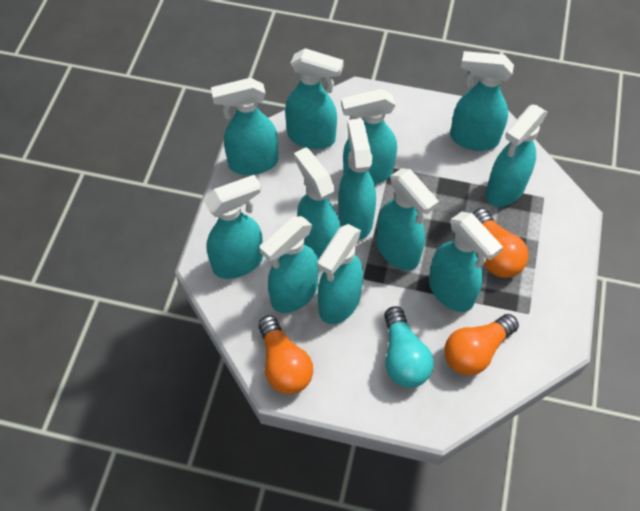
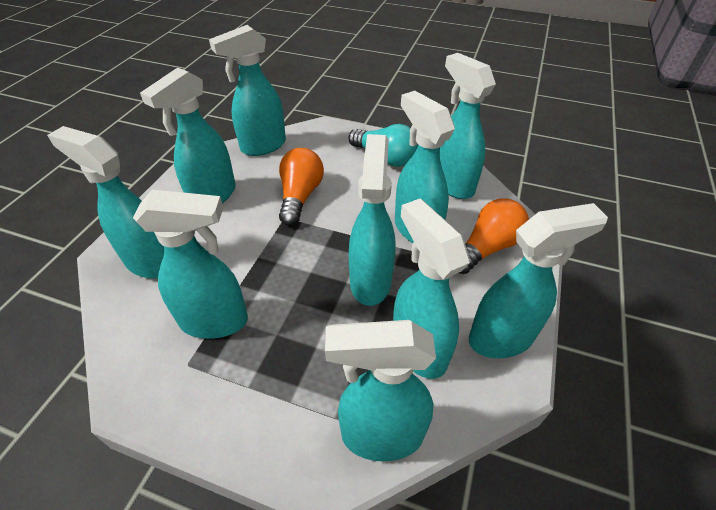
orange light bulb: [258,315,313,394] [444,314,519,375] [473,208,529,278] = 3 -> [279,148,324,226] [459,198,529,274] = 2
turquoise spray bottle: [204,175,263,279] [211,78,278,175] [260,216,319,313] [285,48,344,149] [294,147,340,260] [317,224,363,324] [338,118,376,239] [341,89,397,185] [376,168,439,270] [429,212,503,312] [450,51,514,151] [486,104,548,207] = 12 -> [47,126,164,279] [133,190,248,339] [140,68,236,203] [209,25,286,156] [325,320,436,462] [349,134,396,306] [393,199,470,379] [395,91,455,243] [440,53,496,199] [469,203,608,359] = 10

